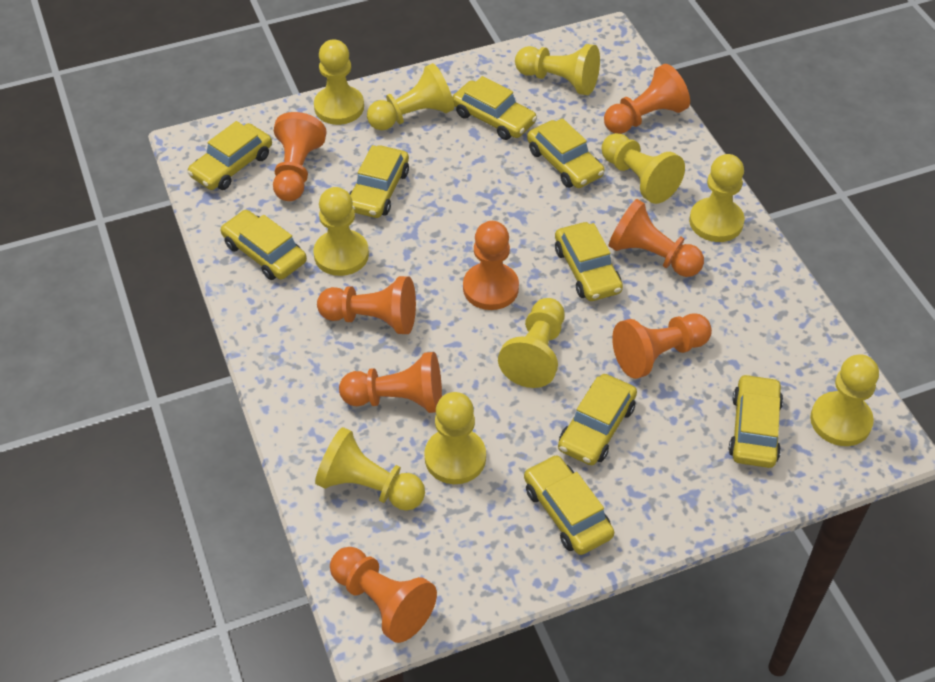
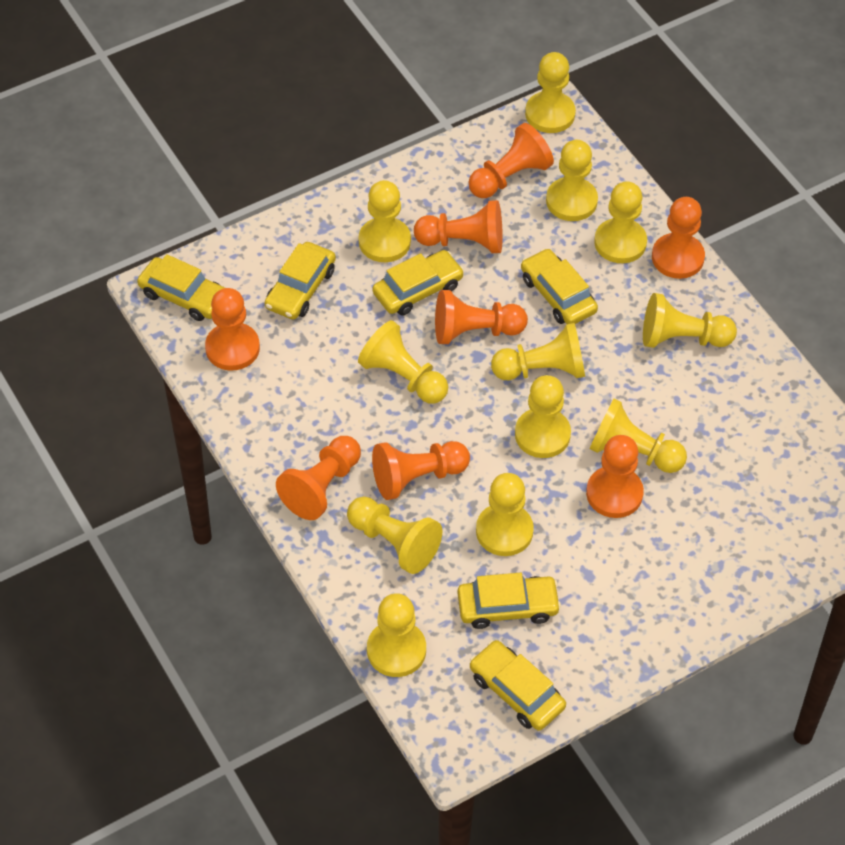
yellow car: [187,121,272,190] [221,210,307,280] [349,145,409,218] [452,76,537,140] [524,455,614,555] [527,118,605,188] [555,222,623,301] [558,374,637,465] [729,374,783,468] = 9 -> [137,254,225,321] [264,242,336,320] [372,250,464,316] [458,573,561,629] [470,640,566,731] [521,248,598,324] = 6
yellow pawn: [313,187,369,276] [314,39,364,125] [315,427,425,511] [367,63,454,130] [424,392,486,484] [498,298,565,388] [515,44,600,95] [602,133,685,204] [689,154,745,242] [810,355,879,446] = 10 -> [347,496,442,574] [358,320,448,404] [359,180,411,262] [367,593,426,677] [476,473,534,556] [491,323,585,380] [515,375,571,458] [525,52,576,133] [546,140,598,221] [589,398,687,473] [594,181,647,263] [643,293,737,348] = 12

